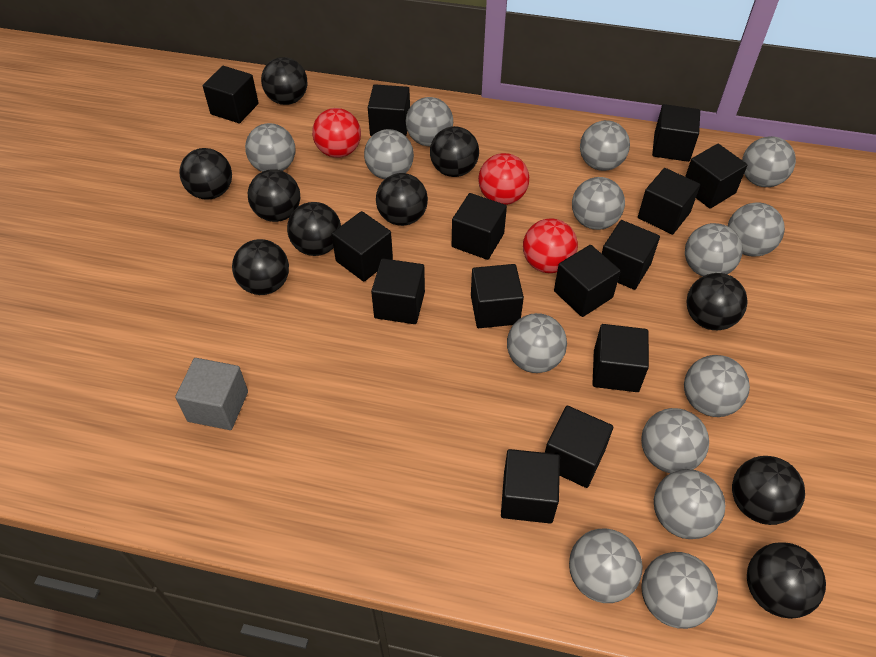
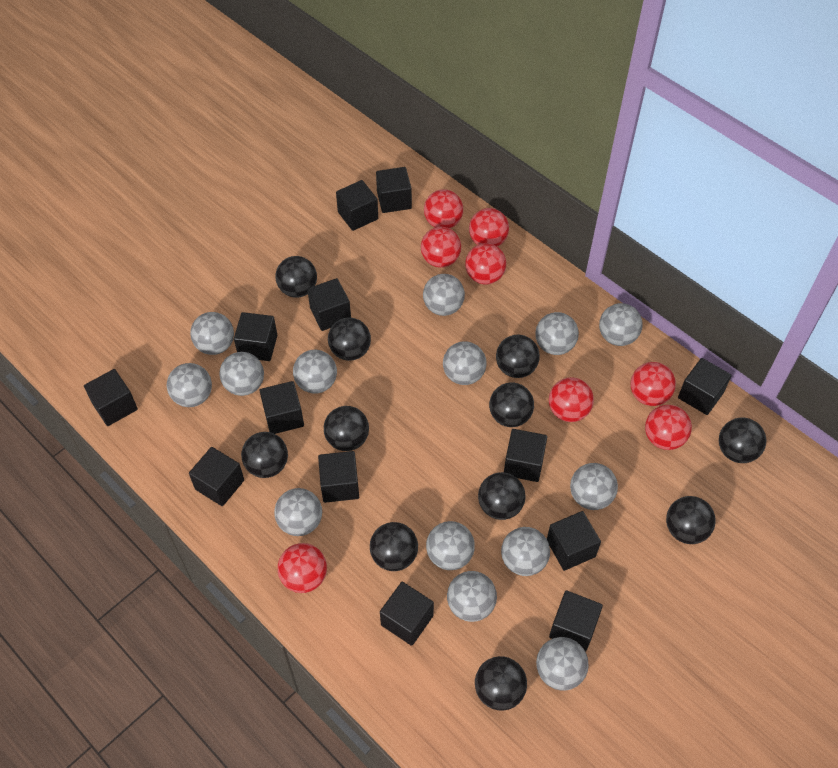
black ball: [180,148,232,200] [232,239,289,295] [248,169,300,222] [261,57,308,105] [287,202,341,256] [376,173,428,226] [430,126,479,177] [686,273,748,330] [732,456,805,525] [747,542,826,619] = 10 -> [241,432,288,478] [275,256,317,298] [324,406,369,451] [328,318,371,361] [370,522,418,571] [475,656,527,711] [478,472,525,520] [489,383,534,427] [496,335,540,378] [666,496,716,544] [719,417,767,463] = 11
black cube: [203,66,259,123] [332,211,393,282] [368,84,410,136] [371,258,425,324] [452,193,507,260] [471,264,524,328] [501,449,560,524] [545,406,613,488] [554,245,621,317] [592,324,649,392] [602,220,660,290] [638,168,700,235] [652,104,700,162] [685,144,747,209] = 14 -> [84,369,138,426] [189,447,244,506] [234,312,277,361] [259,381,304,434] [307,278,351,331] [318,451,359,503] [336,180,378,231] [376,167,412,213] [380,582,434,646] [504,429,547,482] [547,511,601,571] [549,590,603,652] [678,358,732,415] = 13
grey cube: [175,358,248,430] = 1 -> none = 0
red ball: [312,108,361,158] [478,153,529,205] [523,218,578,273] = 3 -> [278,543,327,593] [421,227,461,268] [424,189,463,228] [465,243,506,285] [469,208,509,247] [549,377,594,422] [631,362,676,406] [645,405,692,450] = 8

